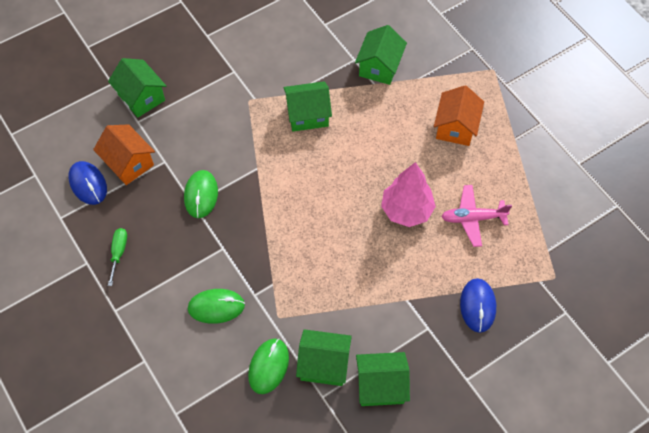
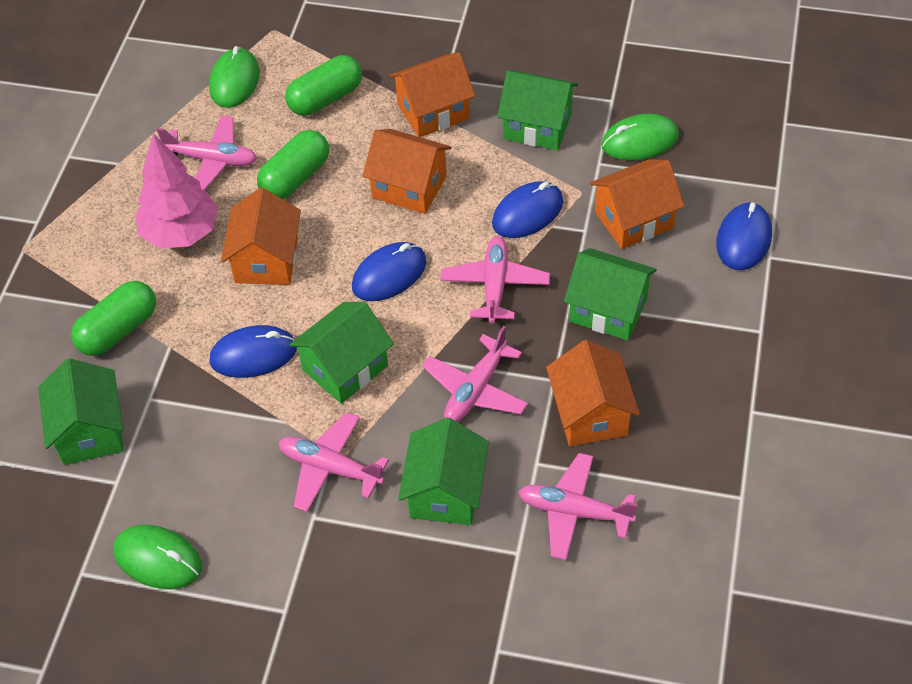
blue mouse: [68,161,107,205] [460,278,496,333] = 2 -> [209,325,297,378] [352,242,426,301] [492,181,563,238] [716,202,772,270] = 4
green capsule: none = 0 -> [71,281,156,356] [257,130,329,199] [285,55,362,116] = 3
green screwdriver: [108,228,127,286] = 1 -> none = 0
orange house: [93,124,155,185] [434,85,484,146] = 2 -> [221,188,301,285] [363,129,451,214] [389,52,475,137] [546,340,640,446] [590,159,685,249] = 5
pink plane: [441,185,512,247] = 1 -> [157,116,257,190] [279,412,389,512] [422,326,528,422] [440,236,550,324] [519,453,638,560] = 5

